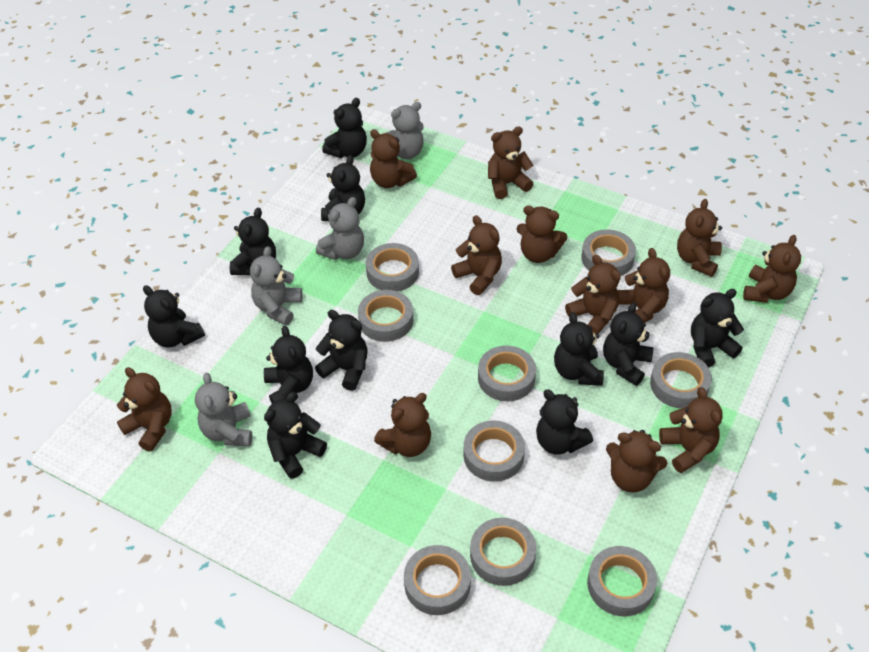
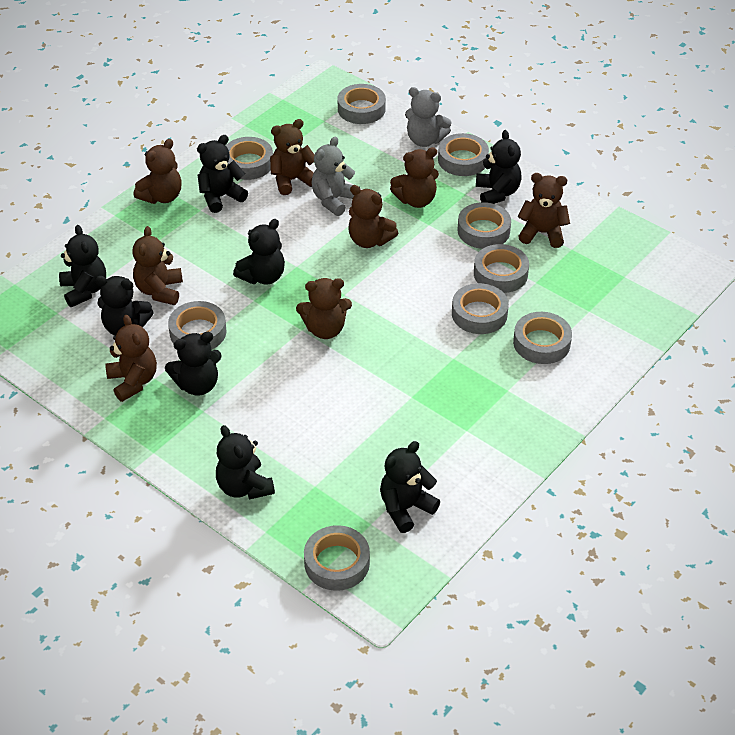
black teddy bear: [143,285,205,347] [230,208,276,275] [264,326,313,403] [264,392,327,479] [315,310,368,391] [321,155,365,221] [322,98,367,158] [536,389,593,455] [554,312,604,386] [603,302,653,386] [691,289,744,368] = 11 -> [59,225,106,307] [95,276,154,336] [165,332,222,396] [197,135,248,213] [216,425,275,499] [233,219,285,285] [380,441,440,533] [476,130,522,204] = 8
brown teddy bear: [117,367,172,452] [370,129,417,188] [374,393,431,457] [451,215,502,295] [488,126,533,199] [517,206,567,263] [565,255,621,334] [606,430,667,493] [617,248,670,323] [659,387,722,473] [677,199,722,277] [743,235,801,303] = 12 -> [105,315,157,402] [132,226,183,305] [133,139,182,204] [270,119,315,195] [296,278,352,339] [348,185,398,248] [390,147,439,208] [518,173,570,248] = 8
grey teddy bear: [195,373,252,446] [250,246,303,325] [316,197,364,260] [386,102,424,159] = 4 -> [311,137,360,216] [405,87,451,147] = 2

